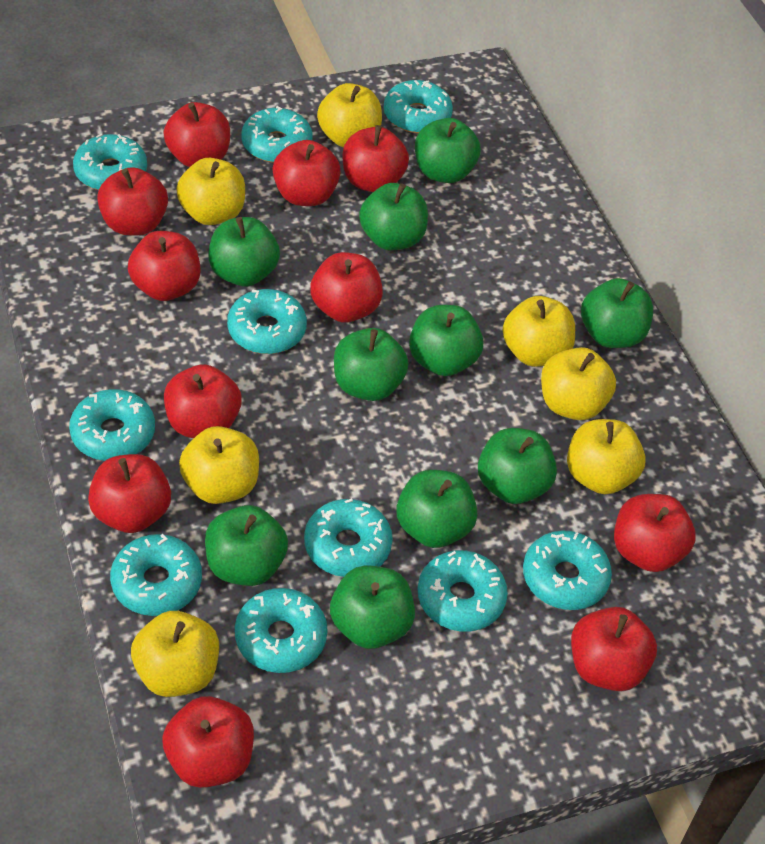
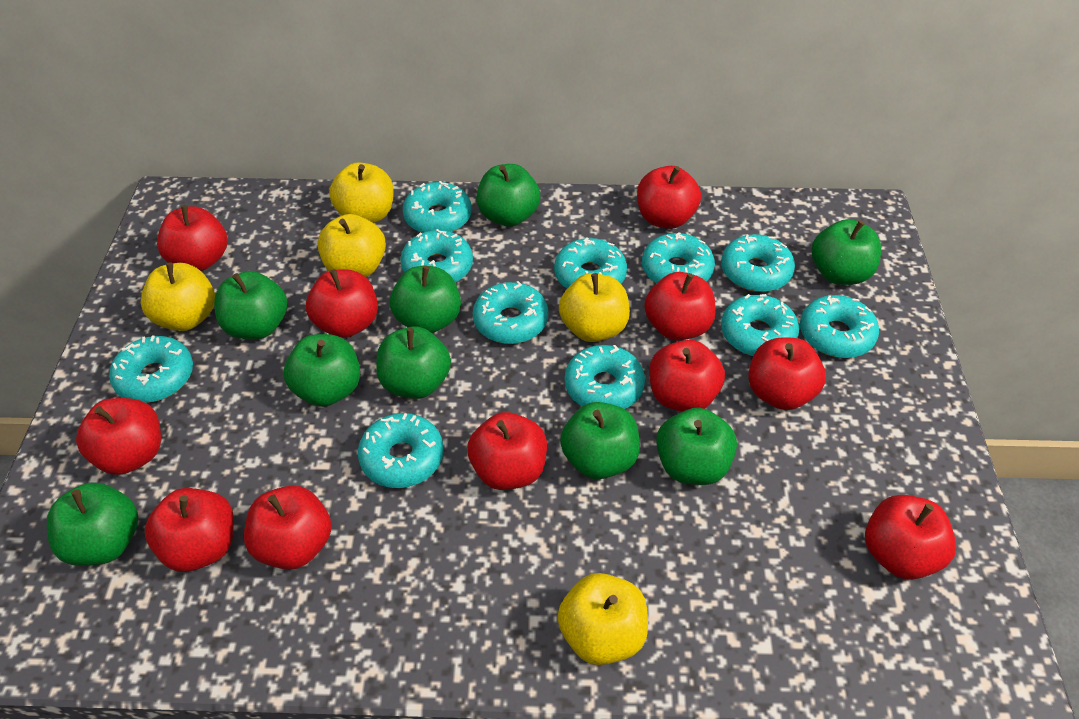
green apple: [205,505,288,586] [208,217,280,286] [330,566,415,649] [334,328,409,401] [359,183,428,250] [396,470,477,548] [409,305,483,376] [415,118,481,183] [478,428,557,504] [581,278,653,348] = 10 -> [47,482,138,566] [214,271,287,339] [284,334,360,407] [376,326,451,399] [390,266,461,333] [476,164,540,227] [560,402,640,479] [656,408,737,485] [812,219,881,285] = 9
turquoise donut: [69,389,155,461] [73,134,147,190] [110,534,202,616] [227,289,307,354] [235,588,328,673] [241,106,313,163] [304,498,393,577] [384,80,453,133] [417,550,508,632] [523,530,612,610] = 10 -> [109,335,193,403] [358,413,444,488] [400,229,473,282] [403,181,472,233] [473,281,548,344] [554,238,627,288] [565,345,645,409] [642,232,715,284] [721,234,795,292] [721,294,799,356] [800,295,879,358] = 11
yellow apple: [131,611,219,697] [176,158,245,225] [179,426,259,504] [317,83,382,148] [503,296,575,367] [541,347,616,420] [567,419,646,494] = 7 -> [141,262,215,331] [318,214,386,277] [329,162,394,223] [557,573,648,665] [559,273,630,342] = 5

